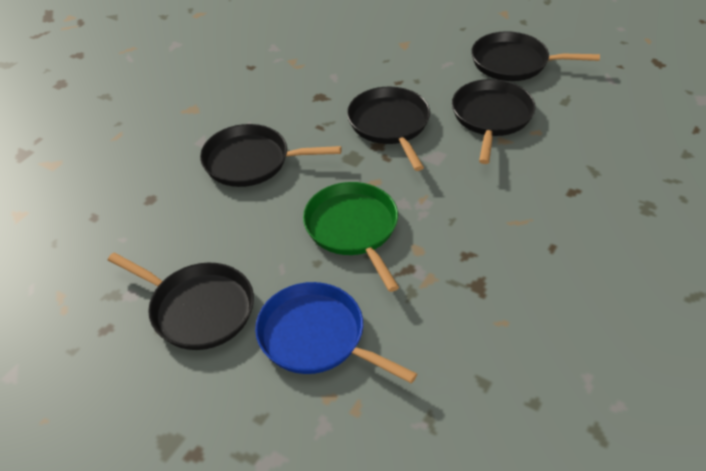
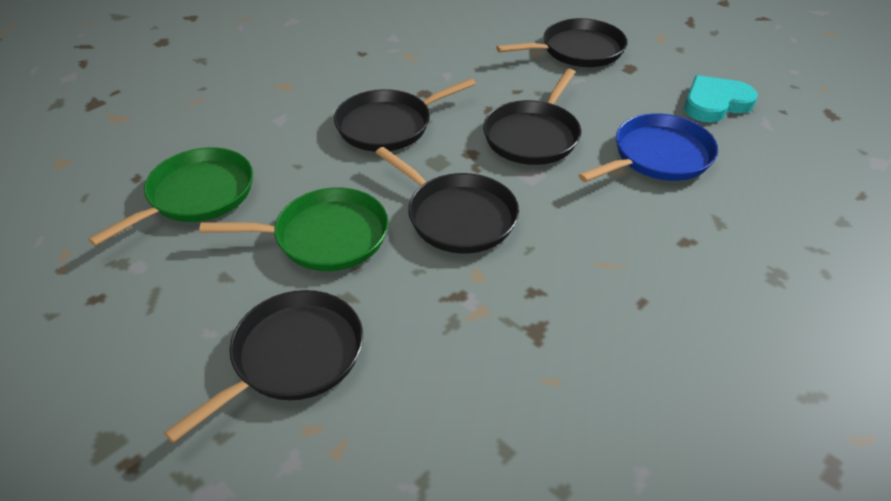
green pan: [303,182,399,292] = 1 -> [88,147,253,246] [199,187,389,271] = 2
turquoise heart: none = 0 -> [684,75,758,123] = 1

